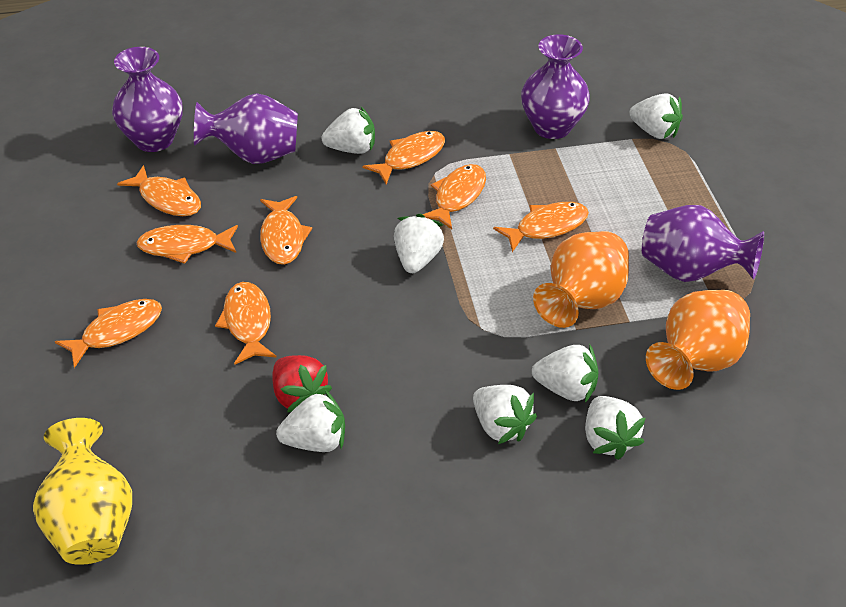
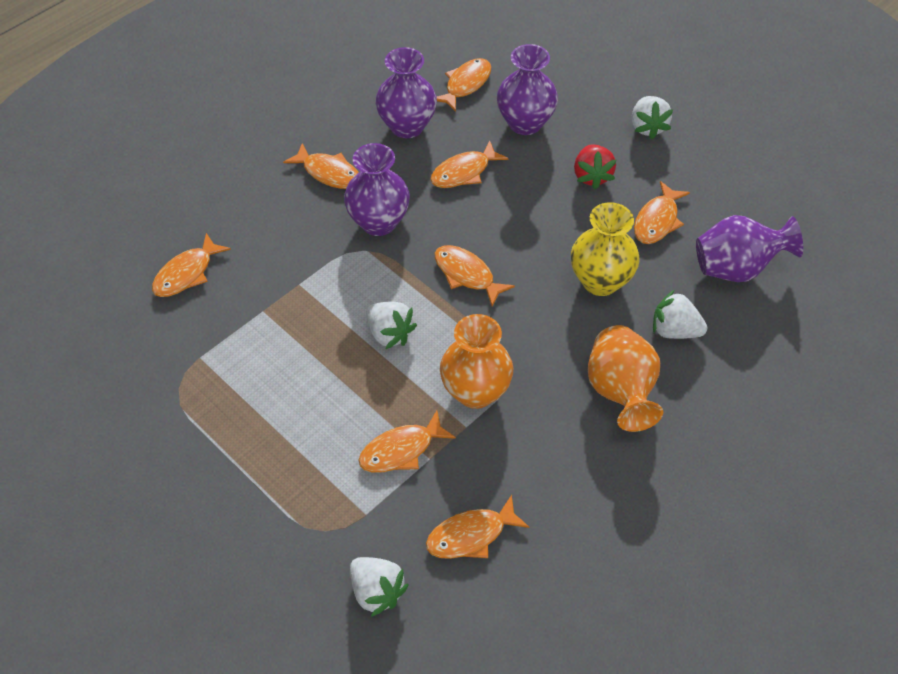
white strawberry: [276,390,345,452] [321,107,375,154] [394,214,444,273] [473,385,537,444] [532,344,599,403] [585,396,646,460] [629,93,683,139] = 7 -> [350,557,409,617] [366,302,417,349] [632,96,673,140] [653,290,707,339] = 4

